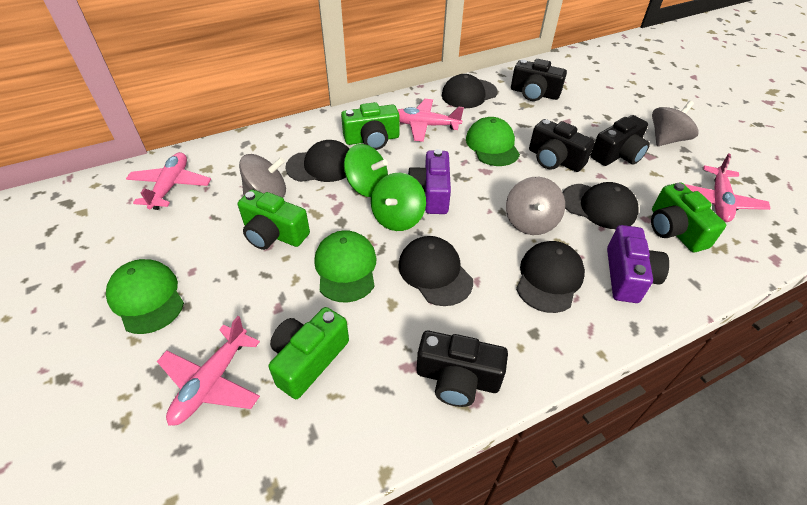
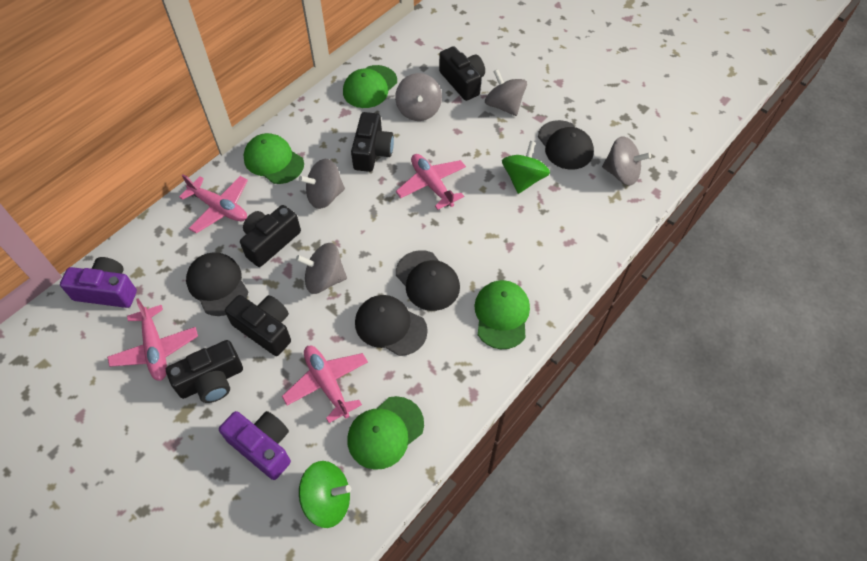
black camera: [417,331,508,407] [511,59,567,101] [529,119,595,172] [590,115,650,166] = 4 -> [166,340,243,403] [225,295,291,356] [240,205,301,267] [351,112,394,172] [439,46,485,101] = 5
black cap: [285,140,349,182] [398,236,473,306] [442,74,498,108] [516,241,585,313] [562,182,639,229] = 5 -> [186,252,248,316] [355,295,428,356] [396,250,460,311] [538,120,594,170] = 4
green camera: [238,190,310,250] [269,307,349,399] [341,102,400,150] [651,182,726,252] = 4 -> none = 0
green cap: [106,259,184,334] [314,230,377,302] [466,117,520,166] = 3 -> [244,133,304,184] [343,65,397,108] [347,396,424,470] [474,280,530,349] = 4
grey spinning top: [239,154,286,198] [506,177,565,235] [652,101,699,146] = 3 -> [296,243,347,294] [299,159,345,209] [395,73,442,121] [485,69,527,116] [602,136,651,186] = 5

